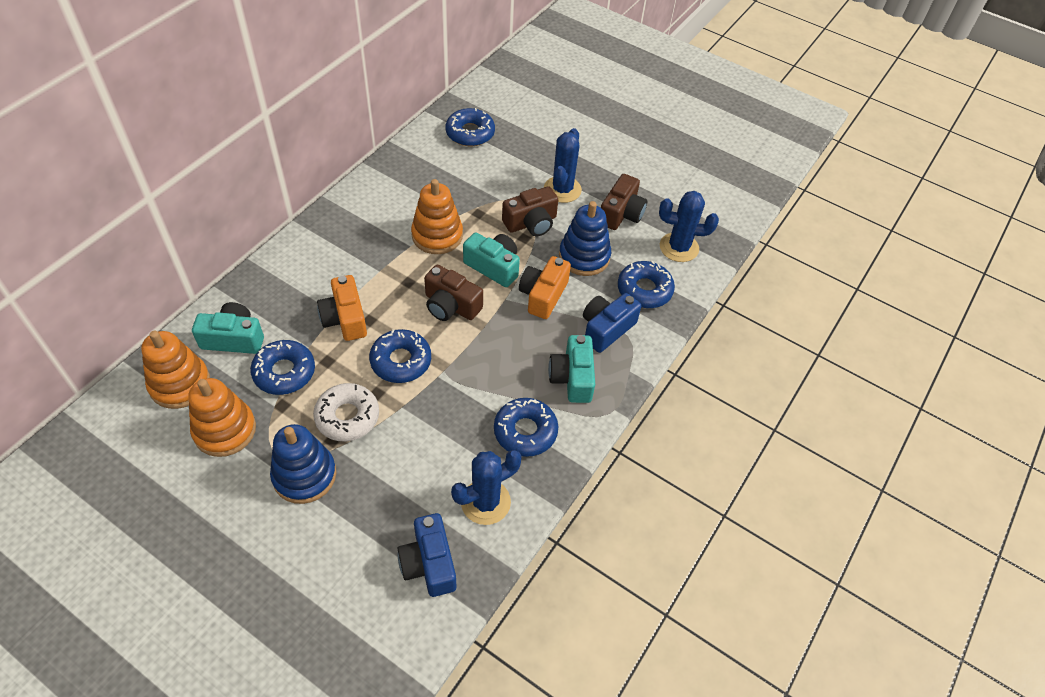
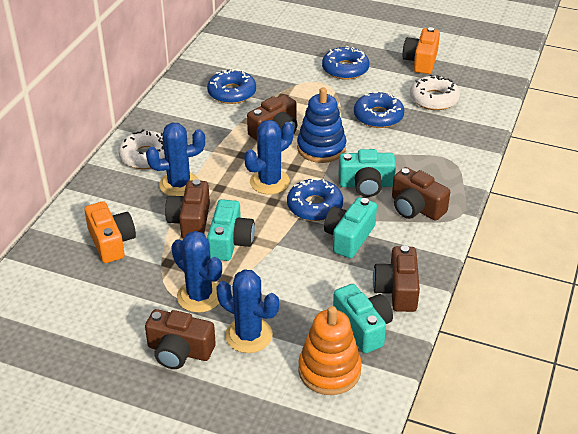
blue cactus: [451,450,522,525] [544,128,582,203] [659,191,719,262] = 3 -> [146,123,205,196] [171,231,222,313] [216,269,279,353] [244,120,294,194] = 4
blue camera: [397,513,456,597] [583,293,641,353] = 2 -> none = 0
blue donut: [250,340,315,395] [369,329,431,383] [446,108,495,146] [494,398,558,457] [618,261,675,308] = 5 -> [207,69,256,104] [287,178,343,221] [322,46,369,80] [354,92,404,128] = 4
blue stacking toy: [270,424,336,504] [559,201,611,276] = 2 -> [297,88,346,163] = 1
brown camera: [424,265,483,321] [502,186,558,236] [601,174,647,230] = 3 -> [145,309,216,369] [165,179,210,239] [247,94,297,141] [373,245,420,312] [392,167,450,221] = 5
orange stacking toy: [141,331,210,409] [188,378,256,457] [411,179,463,254] = 3 -> [298,306,362,395] = 1
turquoise camera: [192,302,264,354] [463,233,520,287] [548,335,595,403] = 3 -> [207,199,255,261] [324,197,377,258] [333,284,393,353] [339,149,396,197] = 4
white donut: [313,383,379,442] = 1 -> [118,129,165,169] [410,74,460,110] = 2

